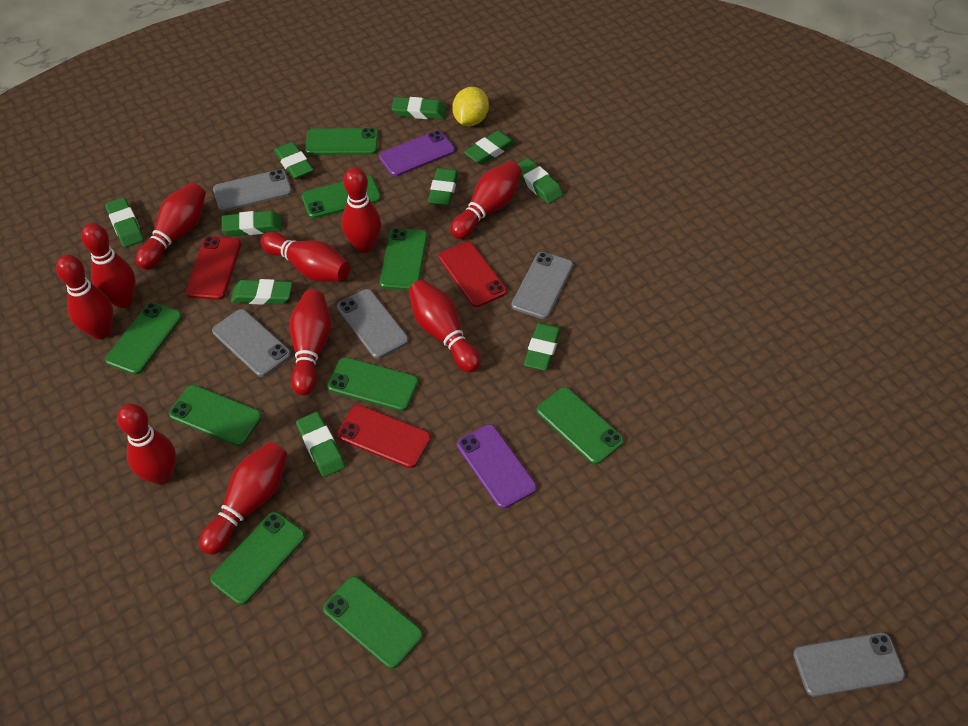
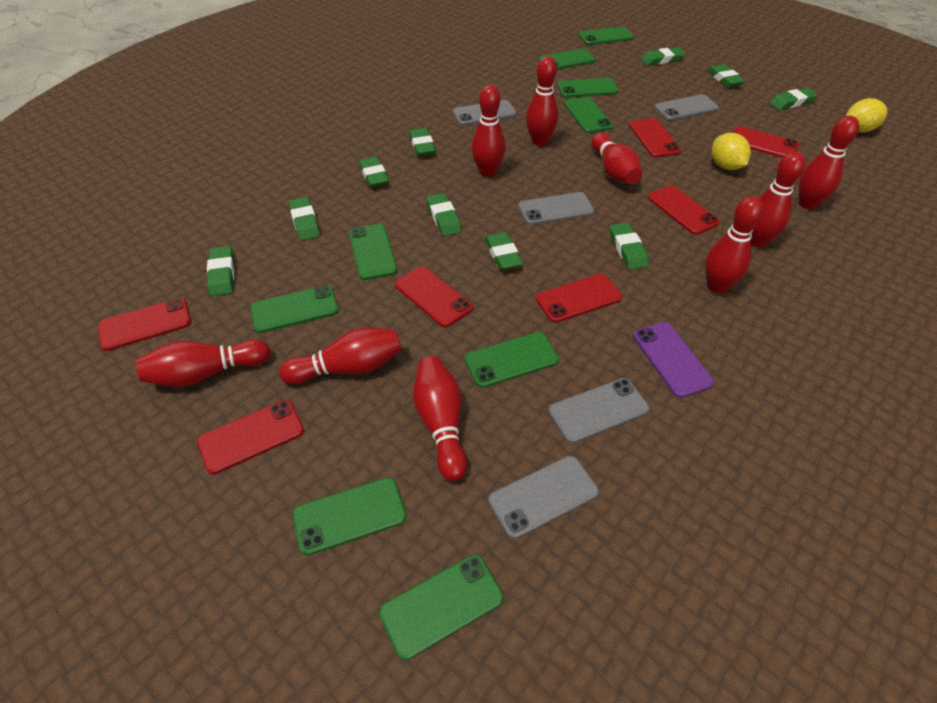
purple phone: [379,130,455,176] [457,424,537,509] = 2 -> [633,322,714,398] = 1
red bowling pin: [56,255,113,339] [81,223,136,308] [117,404,176,485] [135,183,206,270] [199,442,287,555] [260,232,350,282] [289,290,332,395] [342,167,381,253] [409,280,481,372] [450,161,522,239] = 10 -> [136,339,270,387] [279,328,402,384] [413,356,467,481] [471,85,506,177] [526,56,559,146] [591,132,642,184] [705,196,764,294] [751,152,806,247] [799,116,859,209] = 9
red phone: [185,236,241,300] [337,405,431,468] [439,241,507,307] = 3 -> [98,298,191,351] [197,400,304,474] [395,267,473,327] [536,274,622,323] [629,118,681,158] [648,185,720,235] [733,126,799,158] = 7
yellow lemon: [452,87,489,126] = 1 -> [712,133,751,170] [846,98,887,132] = 2

